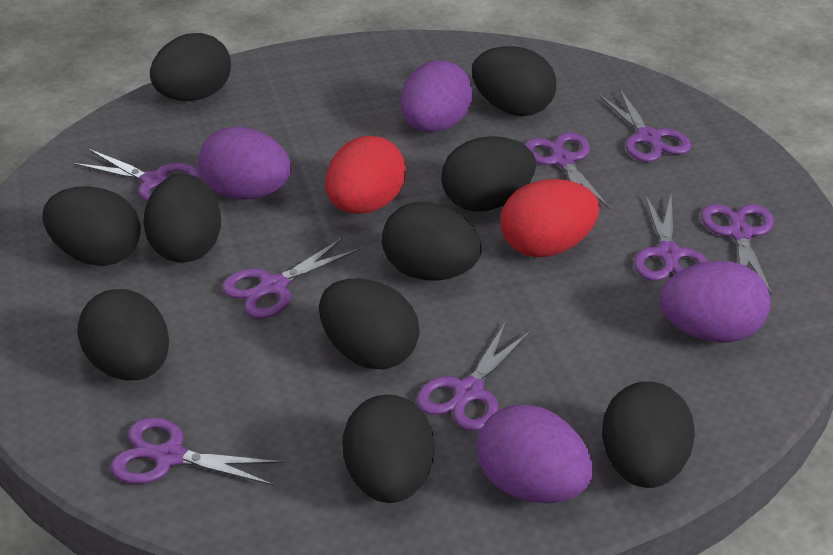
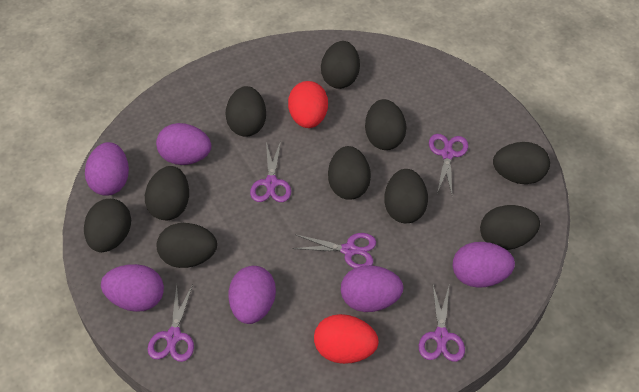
purple egg: [198,126,291,200] [401,60,473,133] [477,404,593,503] [660,261,770,343] = 4 -> [85,142,129,196] [101,264,164,312] [156,123,211,165] [229,266,276,324] [341,265,403,312] [452,242,515,288] = 6
purple scissors: [73,149,201,202] [111,417,284,486] [222,237,360,318] [417,321,532,431] [525,132,611,209] [598,89,691,162] [634,195,708,281] [701,204,773,295] = 8 -> [148,284,194,362] [250,141,291,202] [292,233,376,268] [419,285,465,362] [429,134,468,194] = 5

